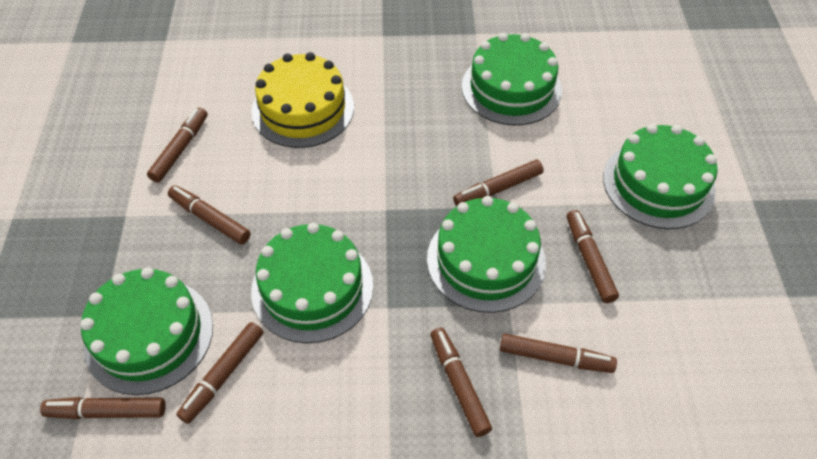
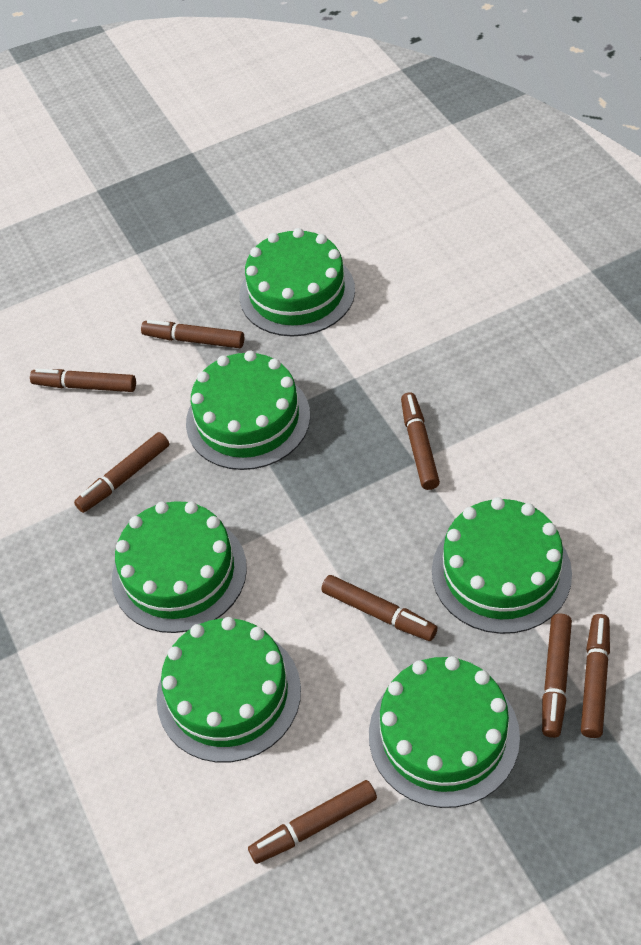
green cake: [80,267,213,395] [251,222,373,343] [427,196,546,313] [462,33,562,125] [603,124,718,229] = 5 -> [112,501,247,633] [157,617,301,762] [186,351,310,470] [239,228,355,336] [369,656,520,808] [432,497,572,634] = 6
yellow cake: [251,52,354,148] = 1 -> none = 0

